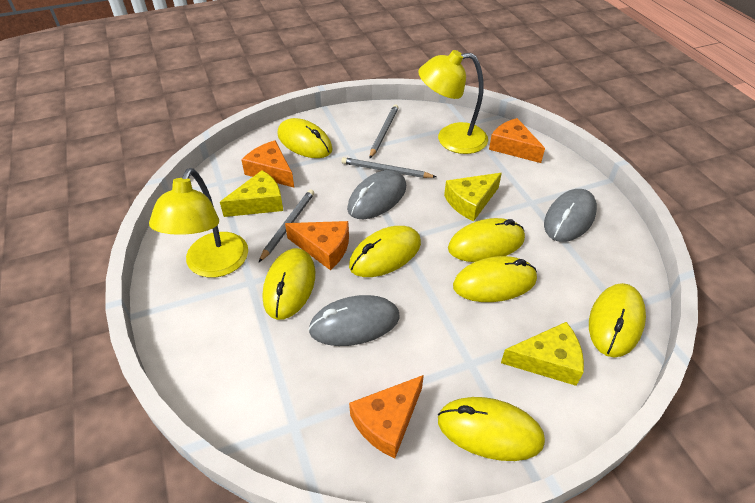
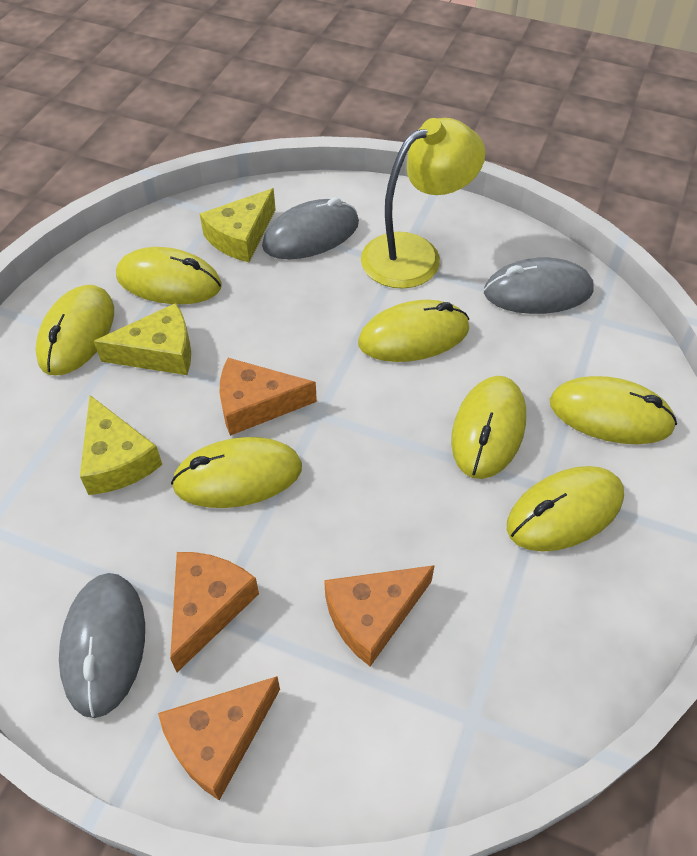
grey pencil: [259,189,314,262] [341,157,436,178] [370,104,399,158] = 3 -> none = 0
yellow lamp: [149,168,248,278] [418,50,488,154] = 2 -> [361,118,485,289] = 1

